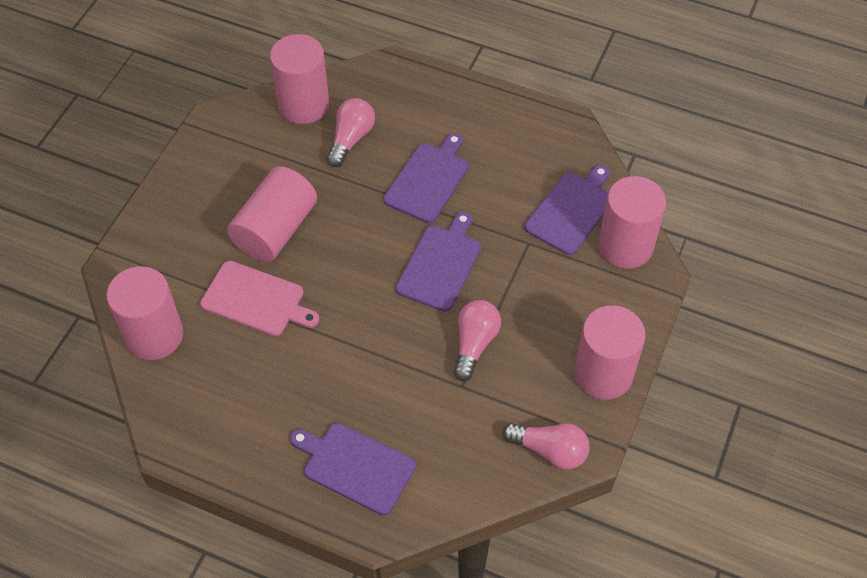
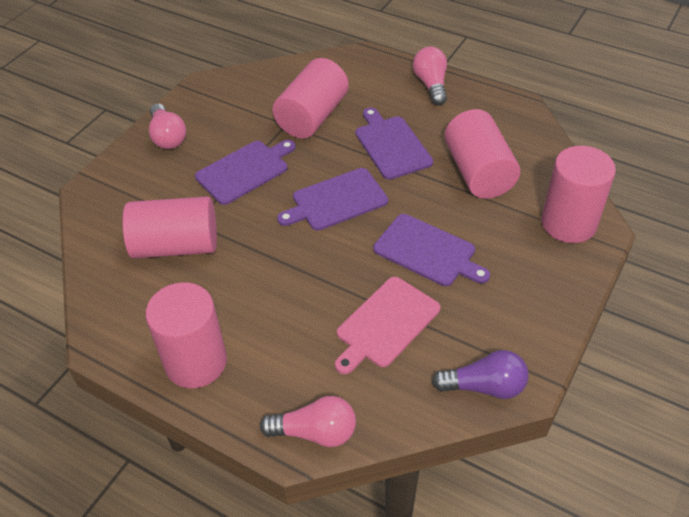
purple light bulb: none = 0 -> [432,350,528,399] = 1

